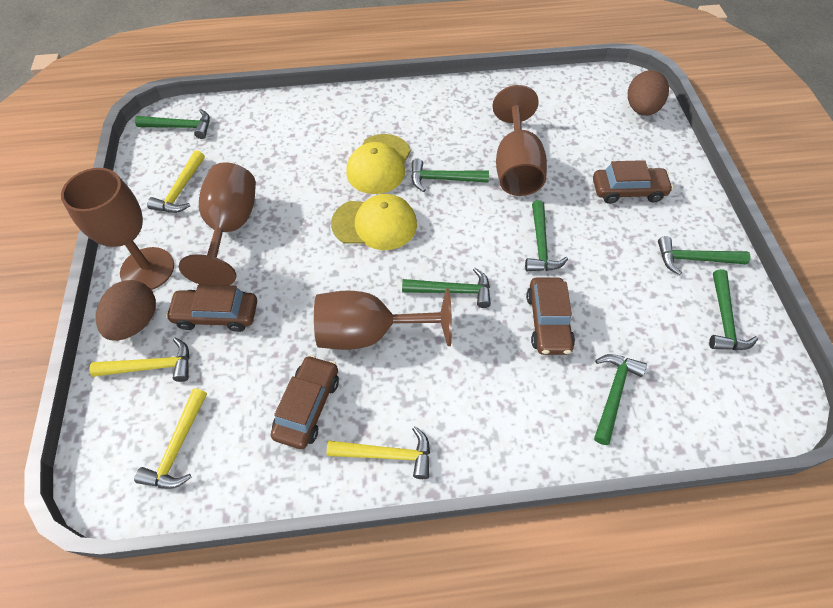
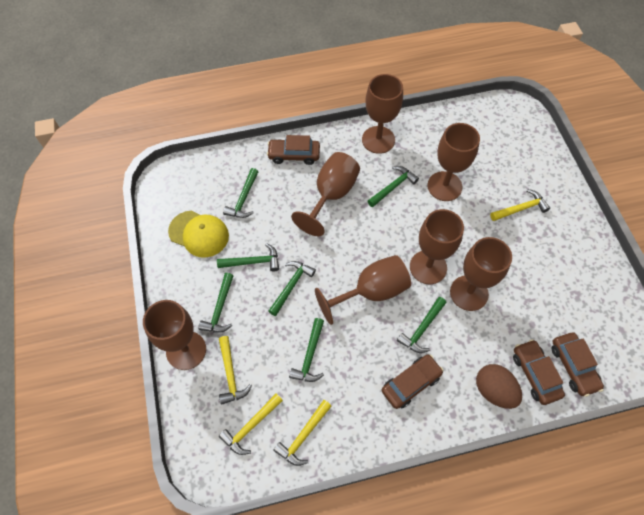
brown egg: [96,280,156,341] [628,70,669,116] = 2 -> [476,364,522,409] = 1
brown goblet: [61,168,174,290] [179,162,256,285] [314,288,452,350] [492,85,547,196] = 4 -> [143,300,206,370] [291,152,360,236] [315,255,411,325] [362,74,403,154] [410,209,464,284] [427,123,480,201] [450,237,512,311] = 7
yellow cap: [331,194,417,250] [346,134,411,194] = 2 -> [168,211,229,258] = 1

